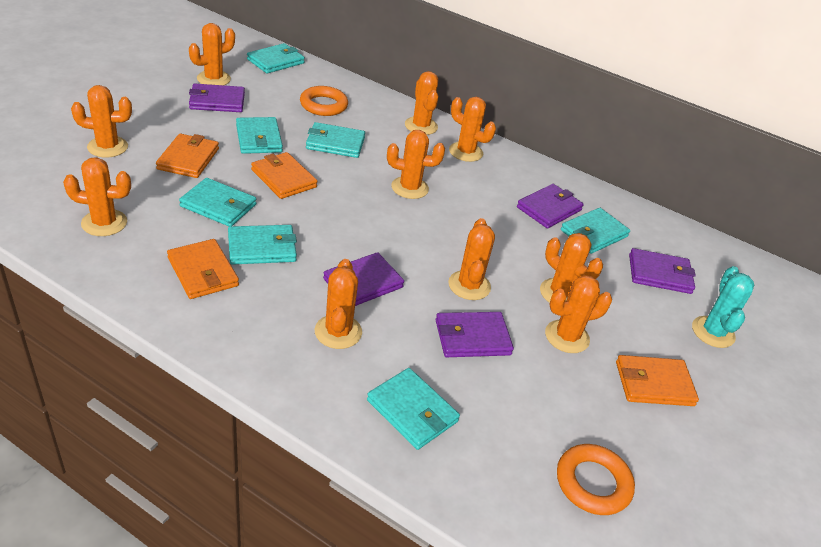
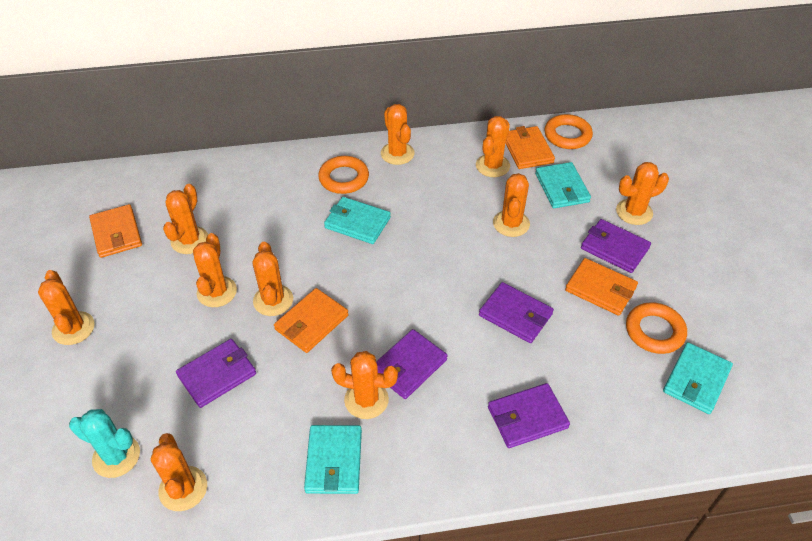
orange ring: [300,86,348,116] [557,444,635,515] = 2 -> [318,156,369,194] [544,114,593,149] [626,302,687,354] = 3
turquoise wallet: [179,178,256,227] [228,225,297,265] [236,117,283,154] [247,43,305,74] [306,122,365,158] [367,368,460,450] [561,208,630,254] = 7 -> [304,425,362,494] [324,197,391,244] [535,162,591,208] [663,342,733,414] = 4

